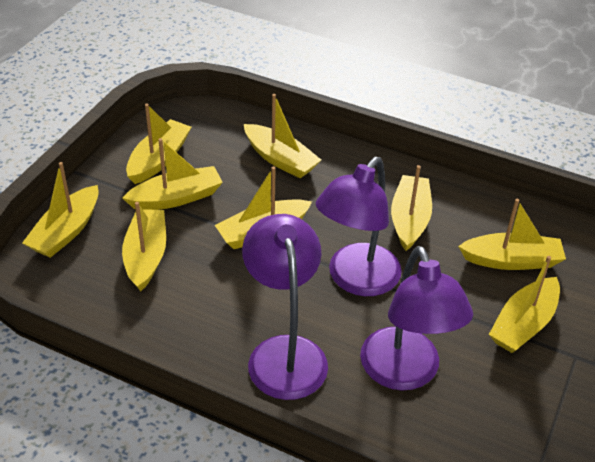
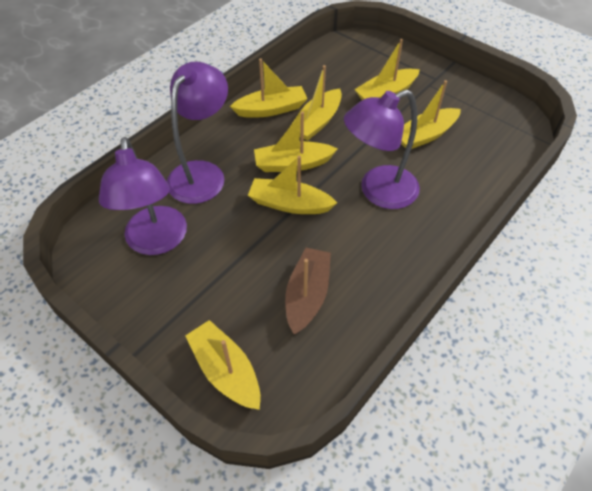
brown boat: none = 0 -> [285,248,331,334] = 1
yellow boat: [22,162,99,258] [122,202,166,292] [123,138,223,210] [126,104,191,184] [215,166,312,249] [244,94,321,178] [391,165,432,251] [458,199,566,270] [489,256,560,353] = 9 -> [186,320,261,410] [230,59,307,118] [248,156,337,214] [254,111,337,172] [291,65,342,141] [355,39,420,100] [401,80,461,149] = 7

